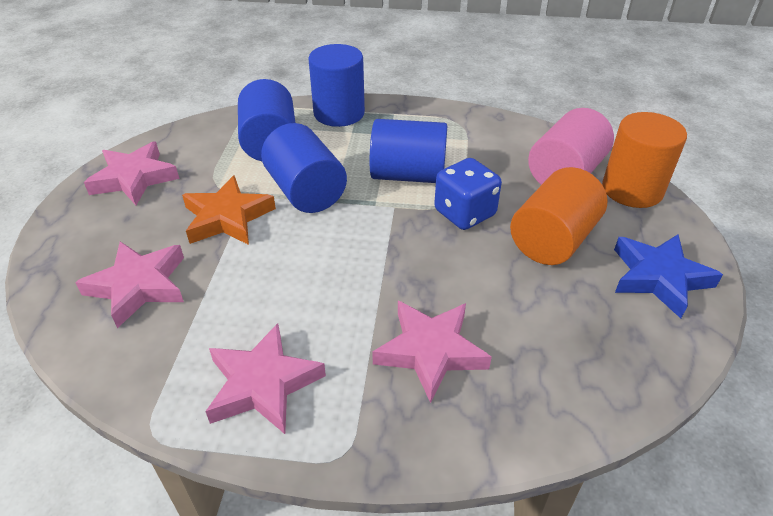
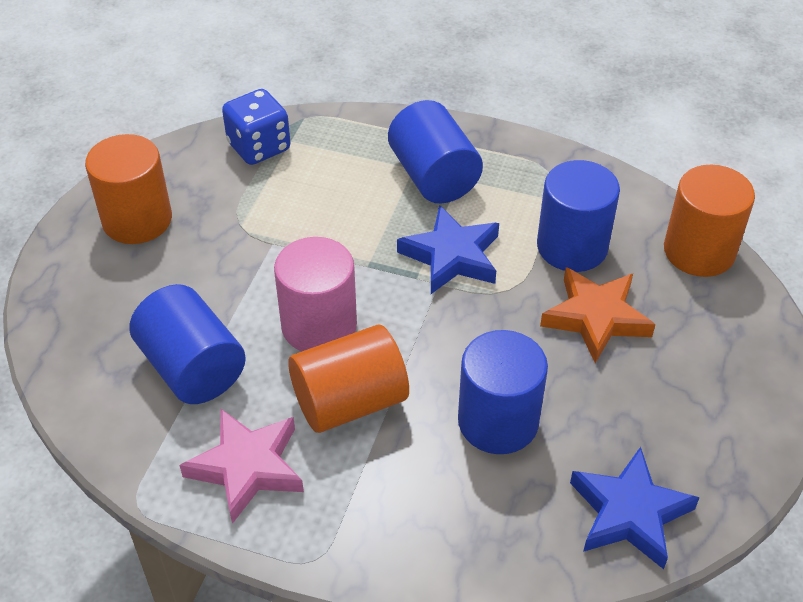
blue star: [614,234,723,318] = 1 -> [397,205,499,294] [570,447,700,569] = 2
orange cylinder: [510,167,607,265] [602,112,687,208] = 2 -> [85,134,172,244] [288,325,409,433] [664,165,755,277] = 3
pink star: [75,242,184,328] [84,141,179,205] [205,323,326,434] [372,301,492,403] = 4 -> [179,409,304,524] = 1

